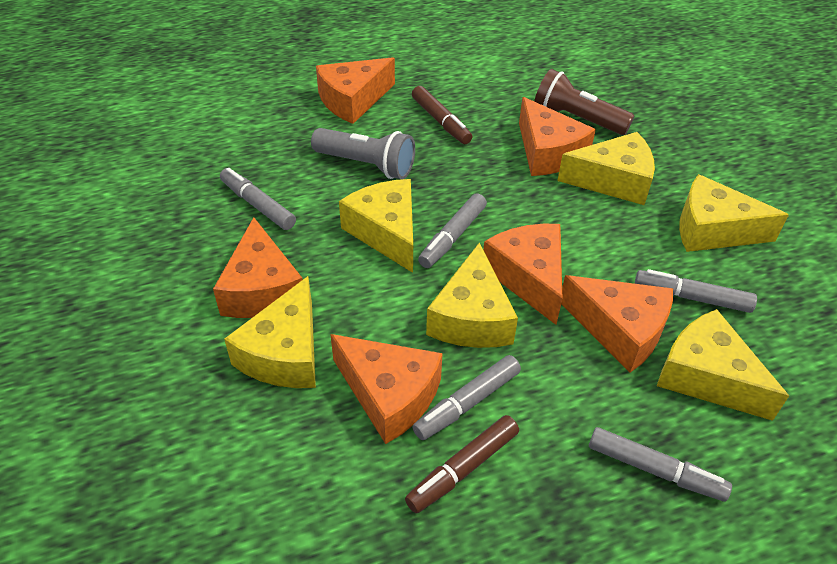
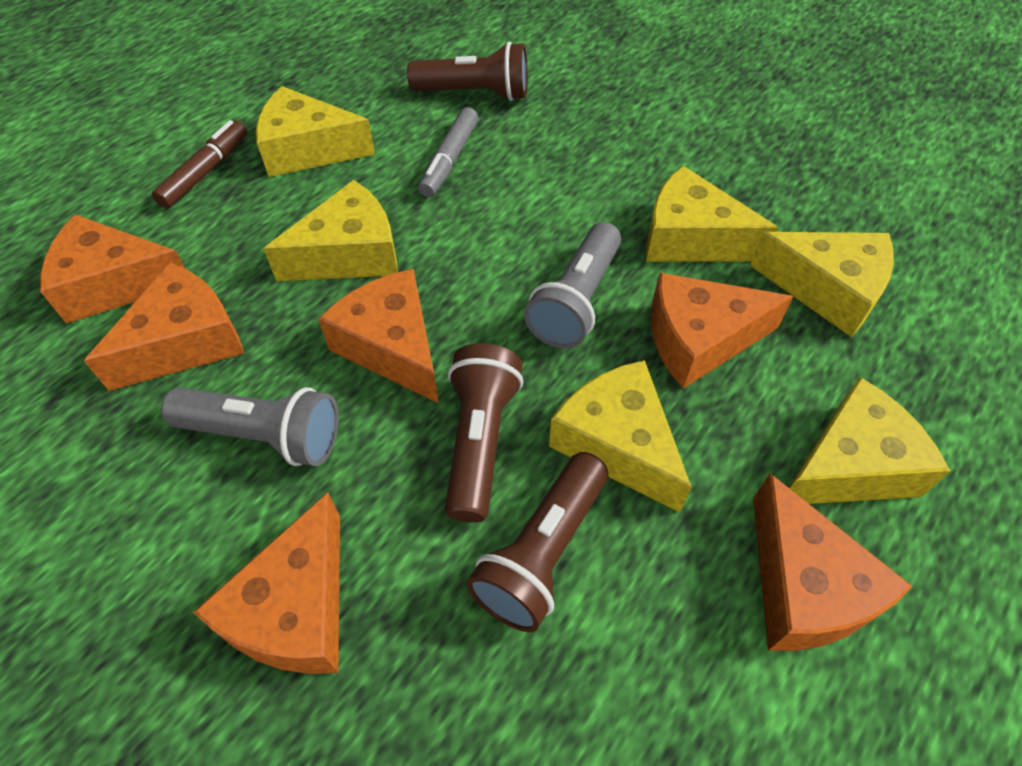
brown flashlight: [534,69,634,135] = 1 -> [407,42,528,101] [445,343,523,523] [466,452,608,632] = 3
brown marker: [405,415,519,513] [412,86,472,144] = 2 -> [152,120,247,209] = 1
grey flashlight: [311,128,415,179] = 1 -> [161,387,339,466] [524,222,621,349] = 2
grey marker: [220,168,296,230] [413,355,521,440] [418,193,487,268] [589,427,732,502] [635,269,757,313] = 5 -> [418,107,478,197] = 1

